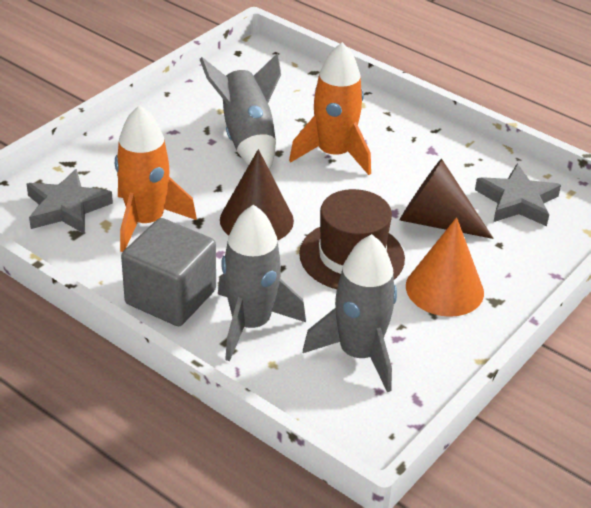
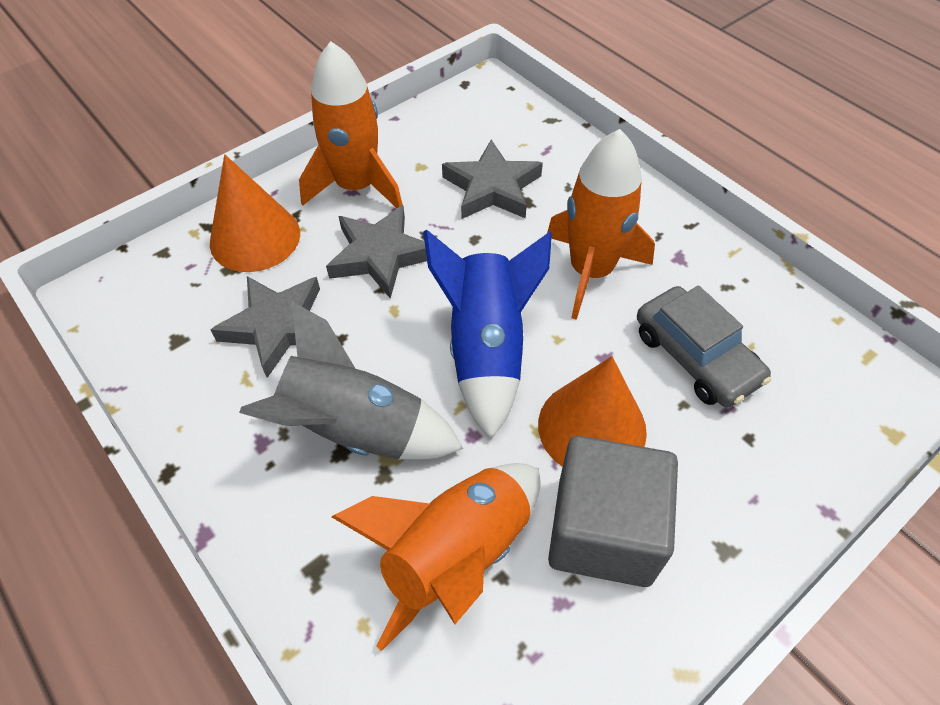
blue rocket: none = 0 -> [423,229,552,439] = 1
brown cone: [220,149,294,240] [400,159,494,239] = 2 -> none = 0
brown hat: [299,189,405,289] = 1 -> none = 0
grey car: none = 0 -> [637,286,771,408] = 1
grey rocket: [200,54,281,170] [218,205,306,361] [303,234,397,392] = 3 -> [239,302,463,459] = 1
grey star: [26,169,113,234] [475,164,561,226] = 2 -> [210,276,320,378] [326,205,427,299] [442,139,543,219] = 3
orange cone: [406,217,484,317] = 1 -> [210,154,300,272] [538,356,647,467] = 2
orange rocket: [115,105,197,252] [289,42,371,175] = 2 -> [299,41,403,208] [332,463,541,651] [547,129,655,320] = 3

